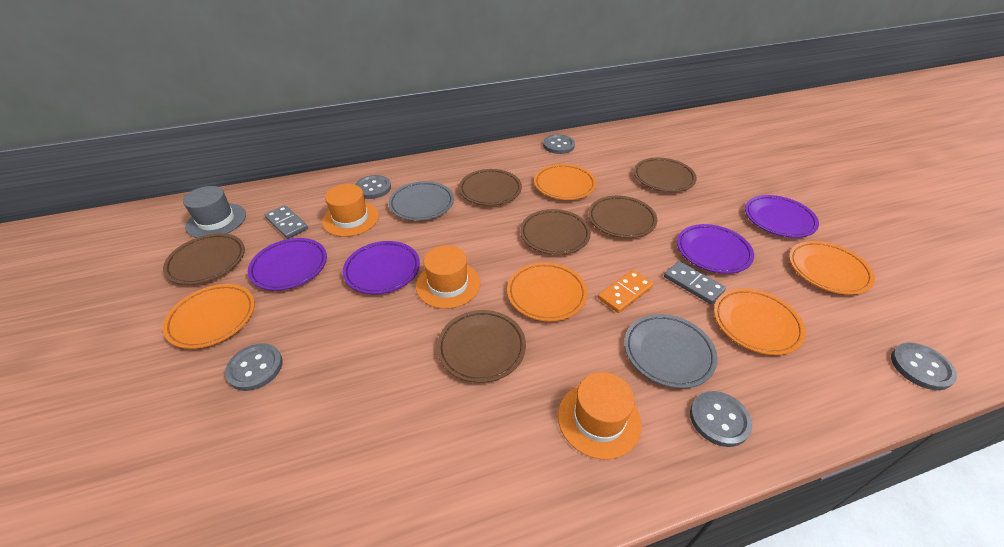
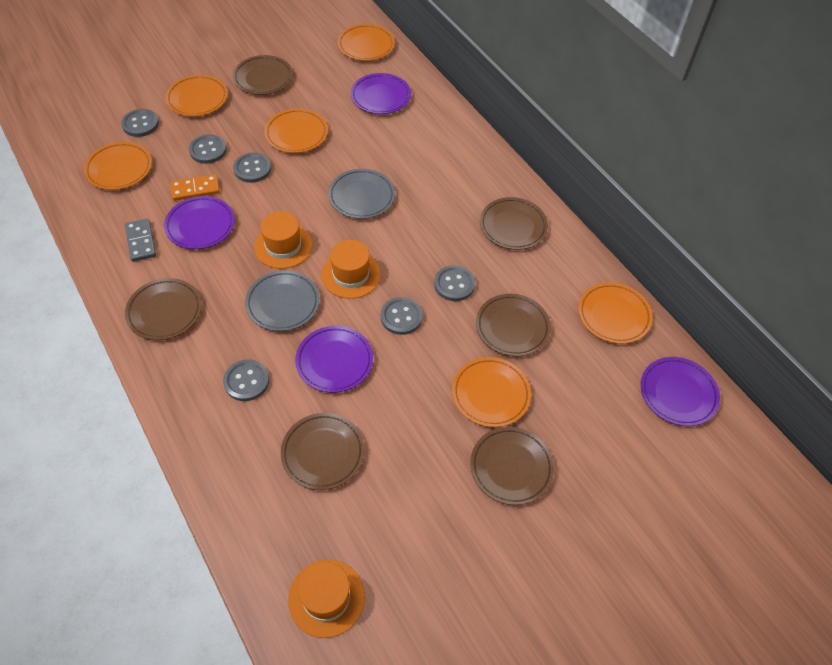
grey button: [225,343,283,391] [355,175,391,199] [543,134,575,154] [690,391,752,447] [891,343,957,390] = 5 -> [121,109,159,137] [189,134,227,164] [223,359,269,401] [233,153,271,183] [380,297,423,335] [434,265,475,301] = 6
grey domino: [265,205,308,239] [664,261,726,304] = 2 -> [125,218,156,262] = 1
grey hat: [183,186,246,238] = 1 -> none = 0
orange plate: [163,284,255,349] [507,262,587,321] [534,164,596,200] [714,288,806,355] [789,241,875,295] = 5 -> [84,142,152,190] [165,75,228,116] [264,108,328,153] [338,24,395,61] [452,357,531,427] [578,282,653,344] = 6

